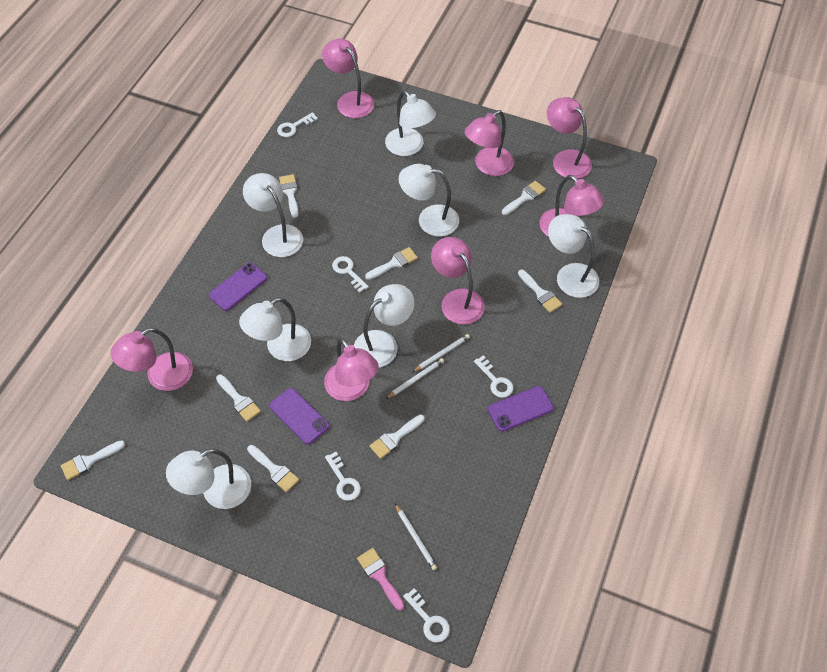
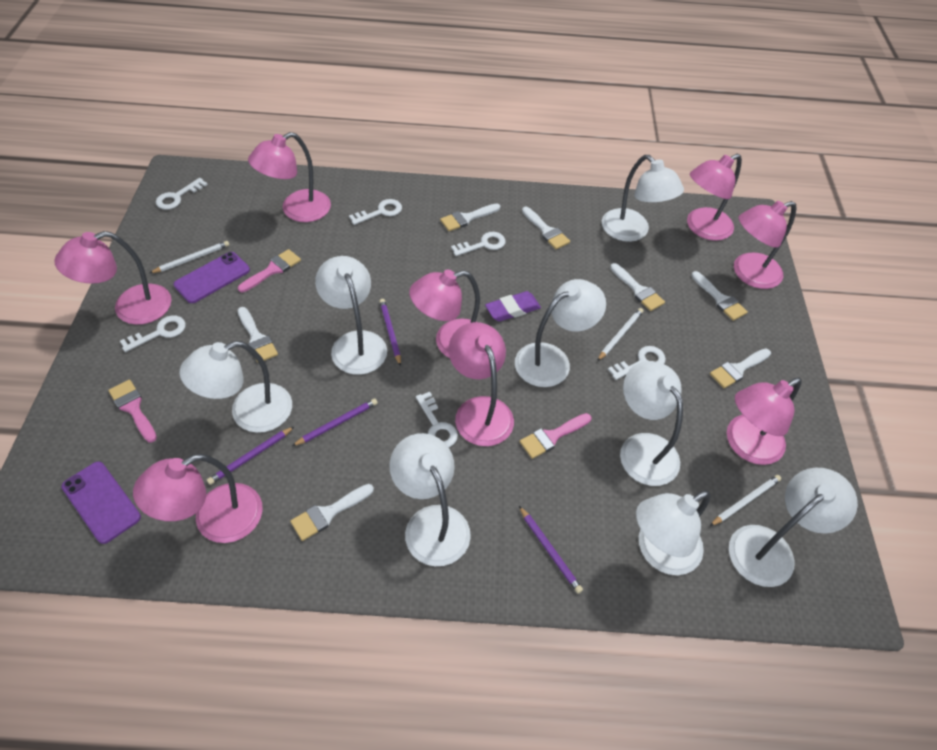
pink brush: [357,548,404,611] = 1 -> [108,380,157,443] [238,249,301,292] [520,413,591,459] = 3
pink lamp: [110,328,193,391] [322,38,374,118] [324,338,379,401] [431,237,485,325] [465,110,514,176] [539,175,605,237] [547,97,592,179] = 7 -> [54,231,172,325] [133,454,263,543] [248,132,331,222] [409,270,480,358] [448,322,514,446] [687,154,742,241] [727,378,802,465] [734,201,797,289] = 8
purple eraser: none = 0 -> [485,291,541,322] = 1
purple pencil: none = 0 -> [207,426,295,485] [292,399,378,446] [379,299,401,366] [519,506,583,594] = 4
purple phone: [209,263,267,311] [269,388,330,445] [488,386,554,432] = 3 -> [61,462,141,544] [173,252,250,303] = 2
white brush: [61,440,125,480] [216,375,261,422] [247,445,299,492] [279,174,299,218] [365,247,418,280] [369,415,425,459] [502,181,546,215] [518,270,562,313] = 8 -> [238,307,278,362] [290,484,374,541] [440,203,500,231] [522,207,570,249] [610,263,665,311] [691,271,748,321] [710,348,771,388] = 7
white key: [277,112,318,137] [325,452,361,501] [332,256,369,293] [403,588,450,643] [474,355,513,398] = 5 -> [120,315,186,352] [156,178,208,210] [349,199,402,225] [416,392,458,447] [451,232,506,256] [608,346,666,380] = 6
white lamp: [166,448,251,509] [239,297,311,361] [243,173,303,257] [354,284,414,367] [385,90,436,156] [399,164,459,236] [548,214,599,298] = 7 -> [179,341,292,433] [315,256,387,375] [389,433,471,566] [515,279,606,387] [602,155,684,242] [620,361,683,486] [636,490,711,575] [729,468,858,587] = 8

